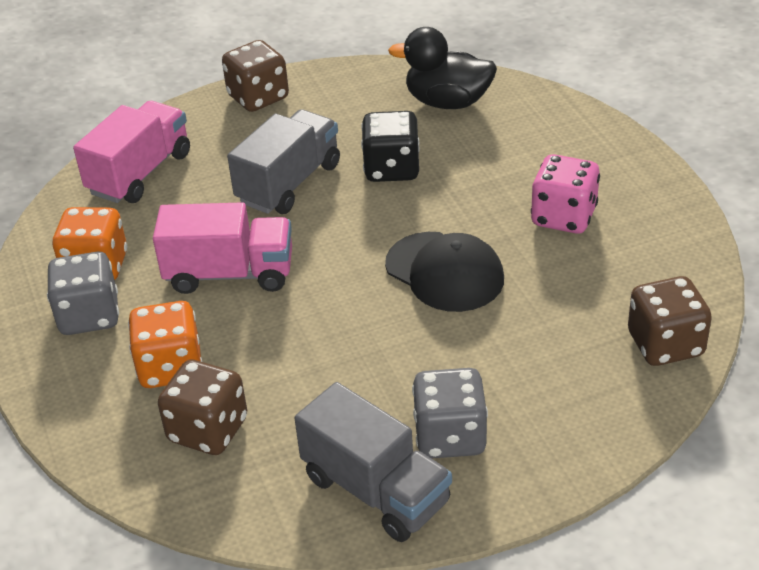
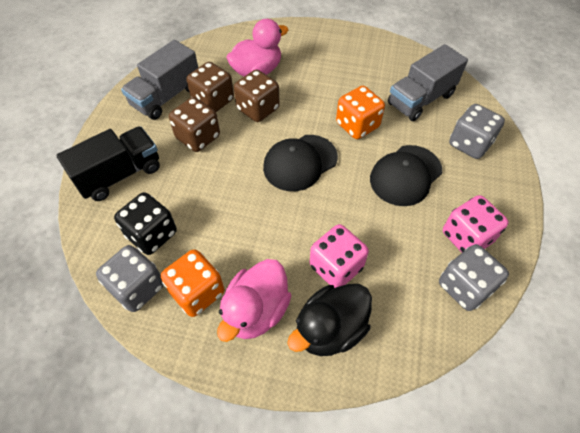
black cap: [385,232,504,312] = 1 -> [263,135,338,191] [370,145,442,206] = 2
black truck: none = 0 -> [56,126,160,201] = 1
grey dice: [47,252,119,335] [412,368,488,459] = 2 -> [96,245,164,312] [439,244,509,311] [449,104,505,159] = 3
pink dice: [531,154,600,234] = 1 -> [309,224,369,288] [443,195,509,253] = 2
pink duck: none = 0 -> [217,259,291,342] [226,19,288,77] = 2
pink truck: [73,101,190,203] [153,202,292,294] = 2 -> none = 0

